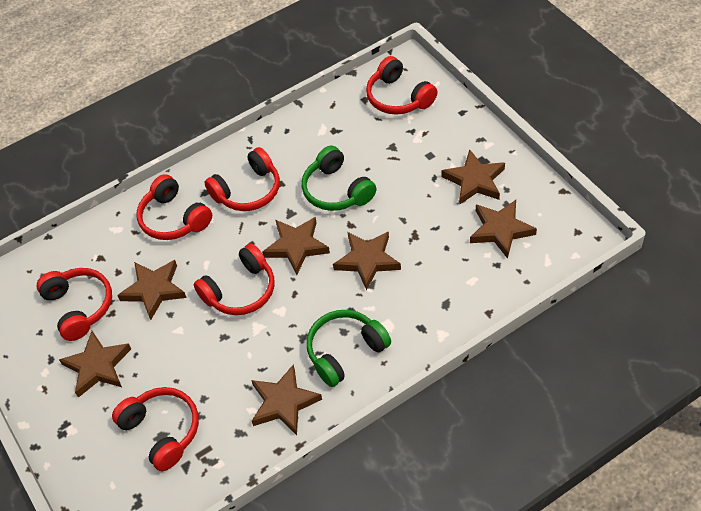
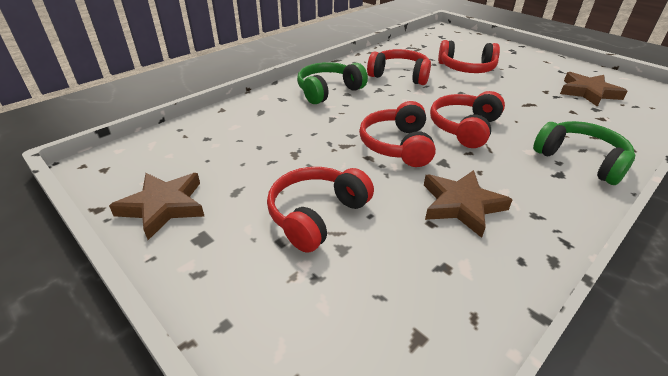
brown star: [59,331,131,398] [117,260,187,320] [251,364,322,435] [262,217,330,275] [333,231,401,291] [441,149,505,205] [470,200,537,259] = 7 -> [109,173,204,240] [424,170,513,238] [560,72,628,107] = 3
red headphones: [37,268,112,341] [112,387,199,471] [137,174,212,240] [194,243,274,315] [204,147,280,211] [366,56,437,115] = 6 -> [267,167,374,253] [359,101,436,167] [367,49,431,85] [430,91,505,148] [438,40,500,73] = 5

